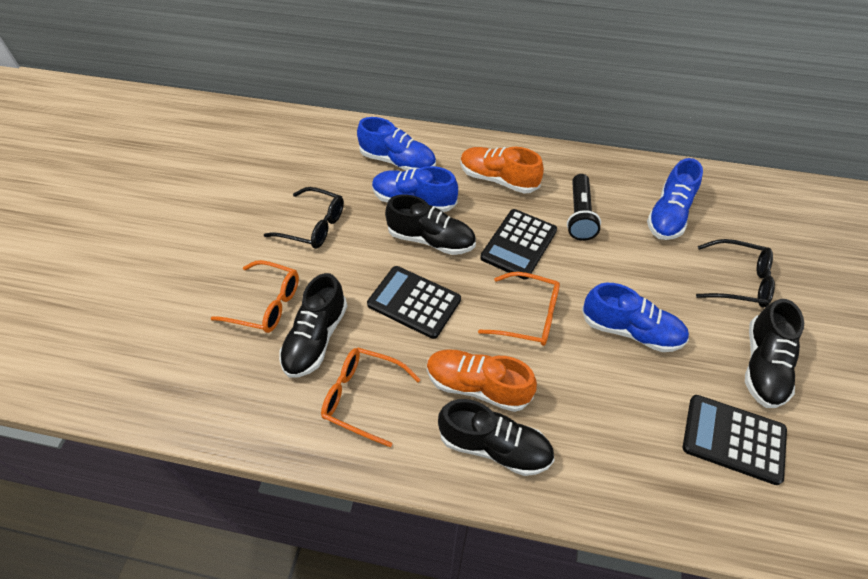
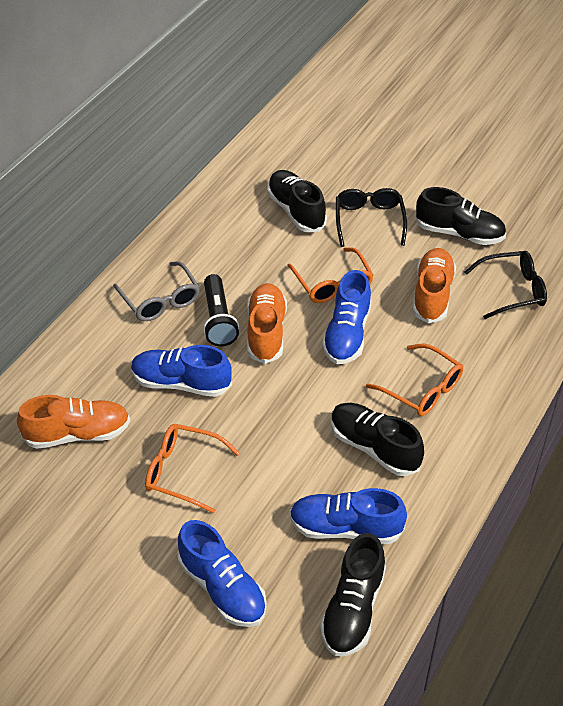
black calculator: [367,266,461,339] [480,209,557,280] [683,395,787,485] = 3 -> none = 0
grey glasses: none = 0 -> [113,261,200,321] = 1
orange shoe: [427,349,537,412] [460,147,544,194] = 2 -> [17,395,130,449] [247,283,287,364] [413,248,456,323] = 3

